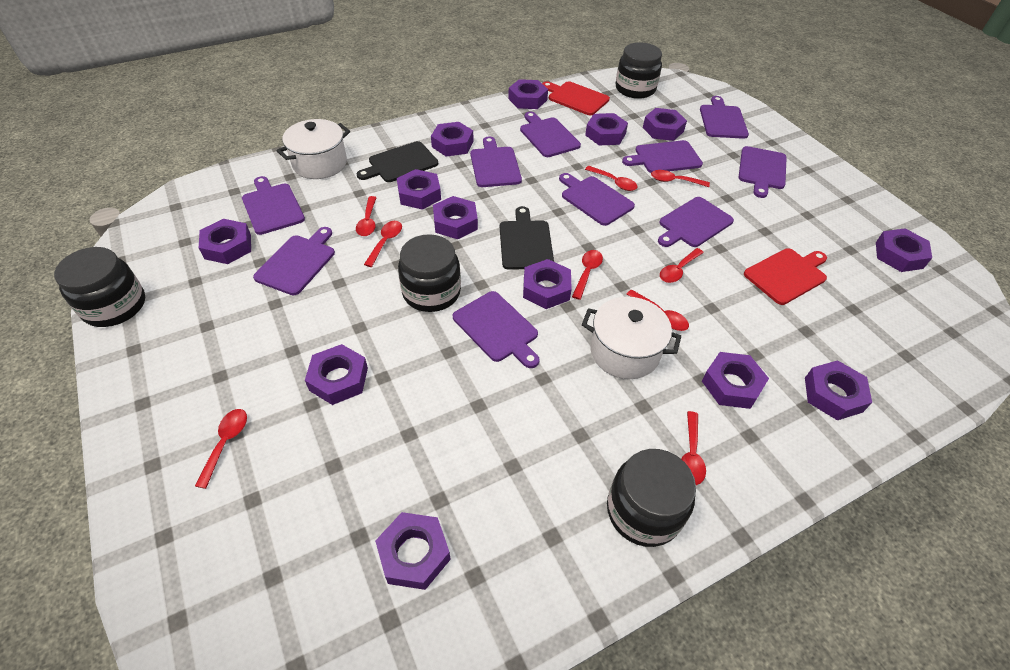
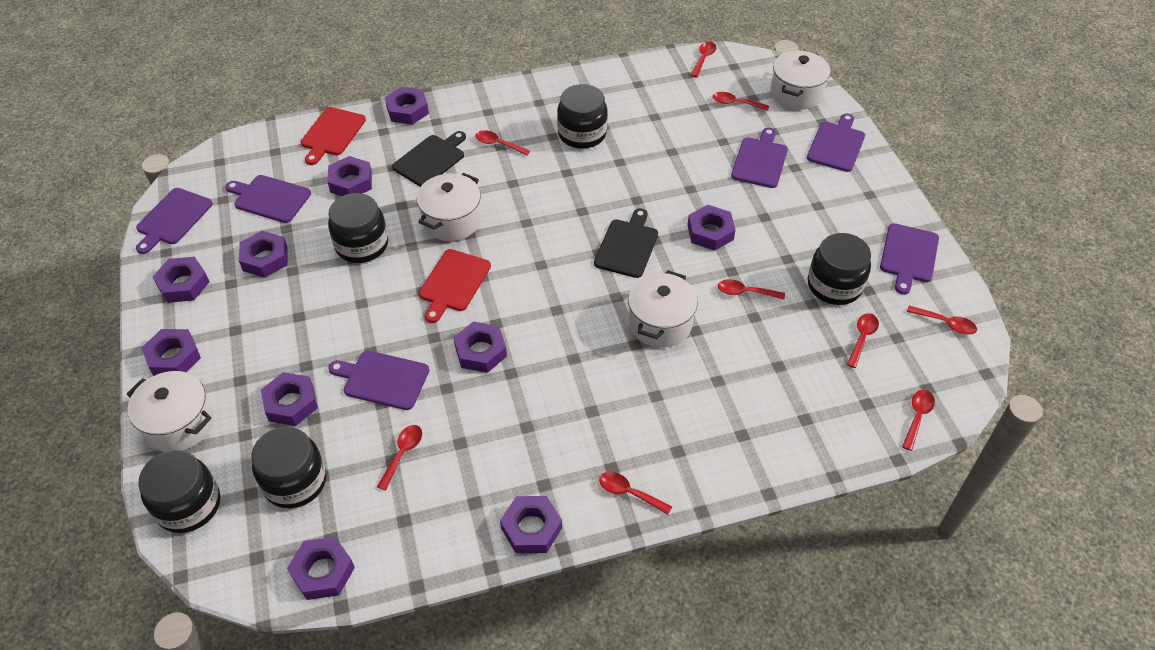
black jar: [54,247,145,327] [398,234,461,312] [607,449,696,547] [616,42,662,99] = 4 -> [138,450,220,533] [251,426,326,508] [328,193,388,263] [557,84,608,149] [808,233,871,305] = 5
purple cutting board: [242,176,305,235] [253,227,335,295] [453,291,539,368] [470,136,522,187] [520,112,581,157] [559,173,635,226] [622,140,703,173] [658,197,734,247] [700,96,749,139] [738,146,787,198] = 10 -> [136,188,213,254] [225,175,311,223] [328,350,429,410] [731,128,788,188] [807,113,865,172] [880,223,939,295] = 6
purple nut: [199,219,251,264] [305,344,368,405] [375,512,451,590] [397,169,441,210] [431,122,474,157] [433,196,478,239] [508,79,548,109] [523,259,572,309] [585,113,628,145] [643,108,687,141] [702,352,769,409] [805,360,872,420] [876,228,932,272] = 13 -> [142,329,201,376] [153,257,210,303] [239,231,288,278] [261,372,318,426] [287,537,355,600] [327,156,372,196] [385,87,429,125] [454,321,507,373] [500,496,562,553] [688,205,735,251] = 10
white pot: [277,119,350,179] [582,297,681,379] = 2 -> [127,371,214,452] [416,173,481,241] [628,270,698,348] [770,50,831,110] = 4

